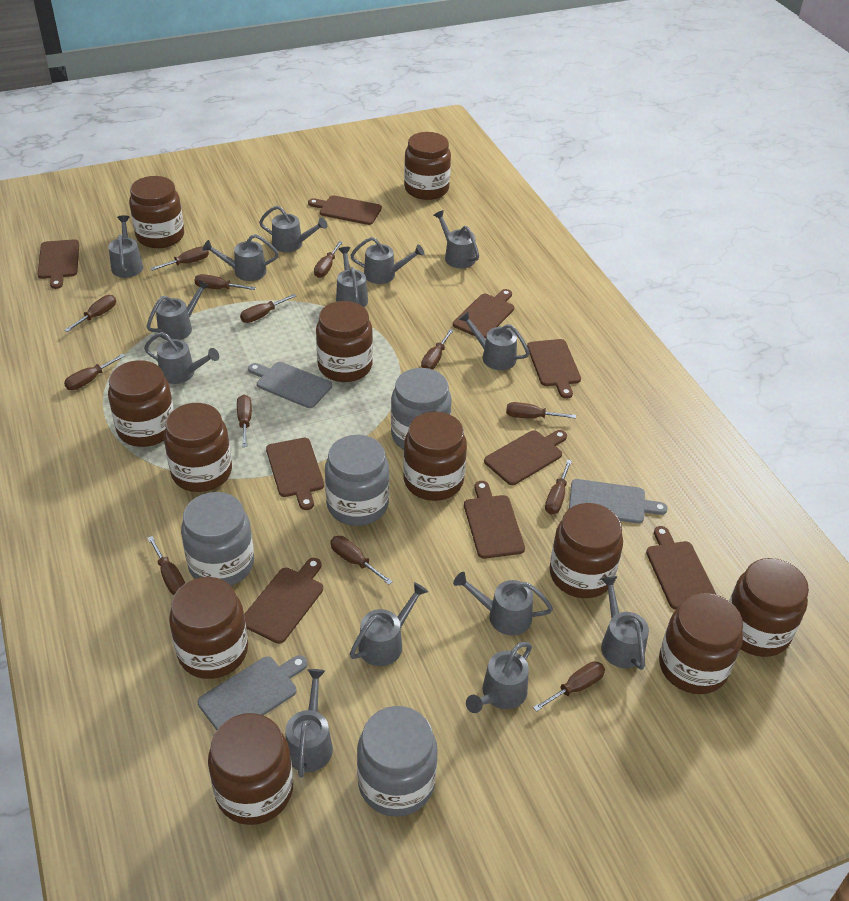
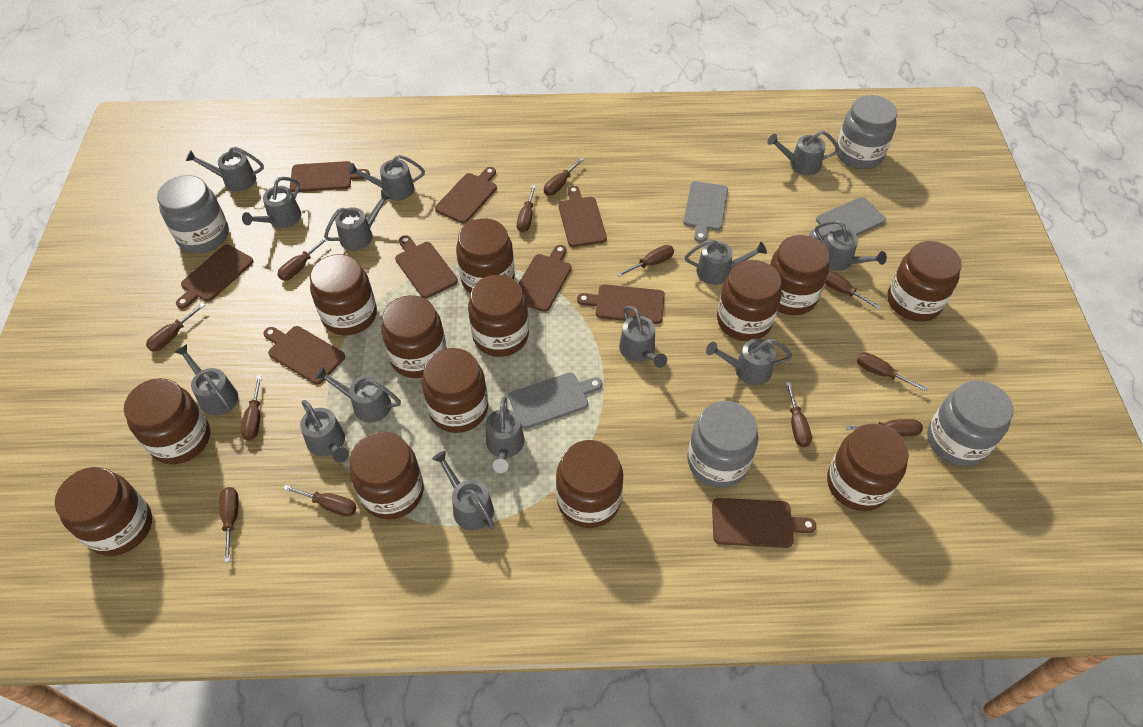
brown jar: [108,360,174,447] [129,176,184,248] [164,403,232,492] [169,577,248,679] [208,713,293,825] [316,301,373,382] [403,412,467,501] [404,132,451,200] [550,503,623,598] [659,593,743,694] [729,558,809,657] = 11 -> [55,467,152,556] [124,378,210,464] [310,254,377,336] [349,432,424,520] [381,295,447,378] [422,348,488,433] [456,218,515,293] [468,275,529,357] [556,440,623,528] [717,260,782,341] [770,235,830,315] [827,423,909,511] [888,241,962,322] = 13
brown screwdriver: [64,354,126,390] [65,295,116,332] [148,536,185,595] [150,246,209,271] [194,274,256,290] [237,395,252,447] [240,294,296,323] [314,241,343,278] [330,536,393,585] [421,329,454,370] [506,402,576,419] [533,661,605,712] [545,460,572,514] = 13 -> [146,303,205,352] [219,487,239,563] [241,376,262,441] [277,238,327,281] [283,485,357,517] [517,185,536,232] [544,158,584,196] [617,245,674,277] [786,382,812,447] [825,270,881,309] [846,419,923,436] [857,353,927,392] = 12

